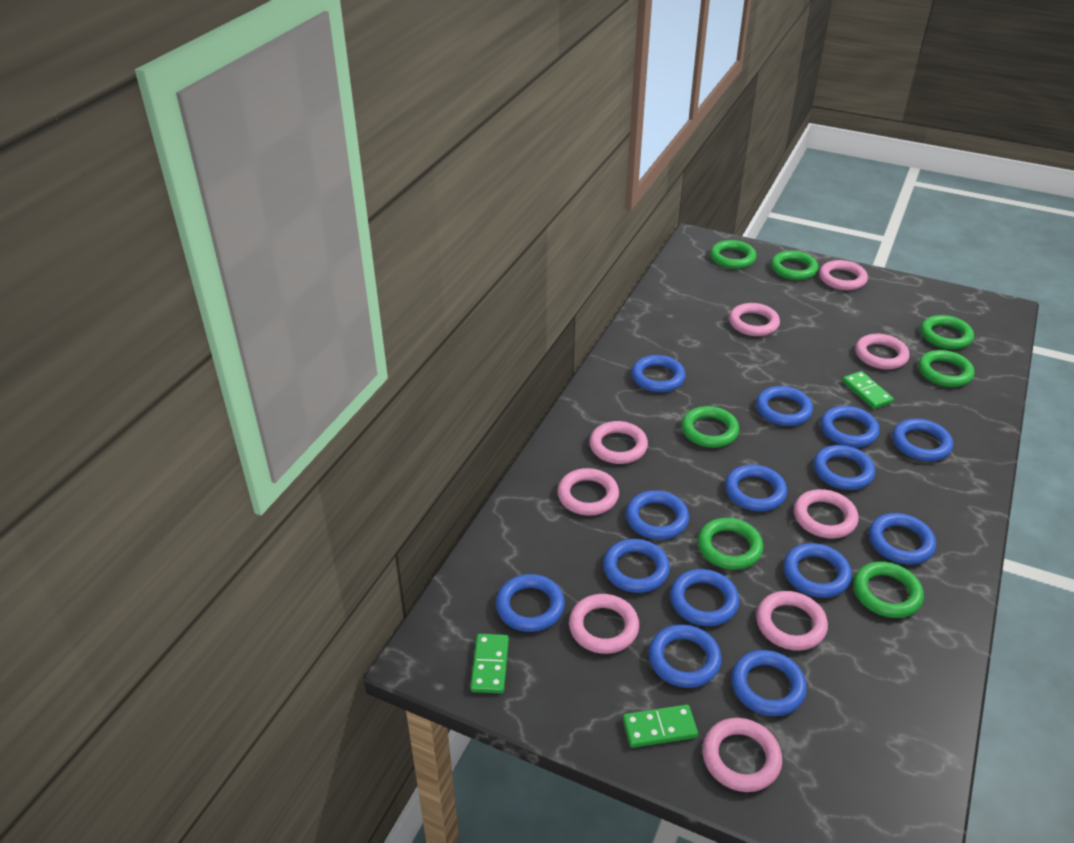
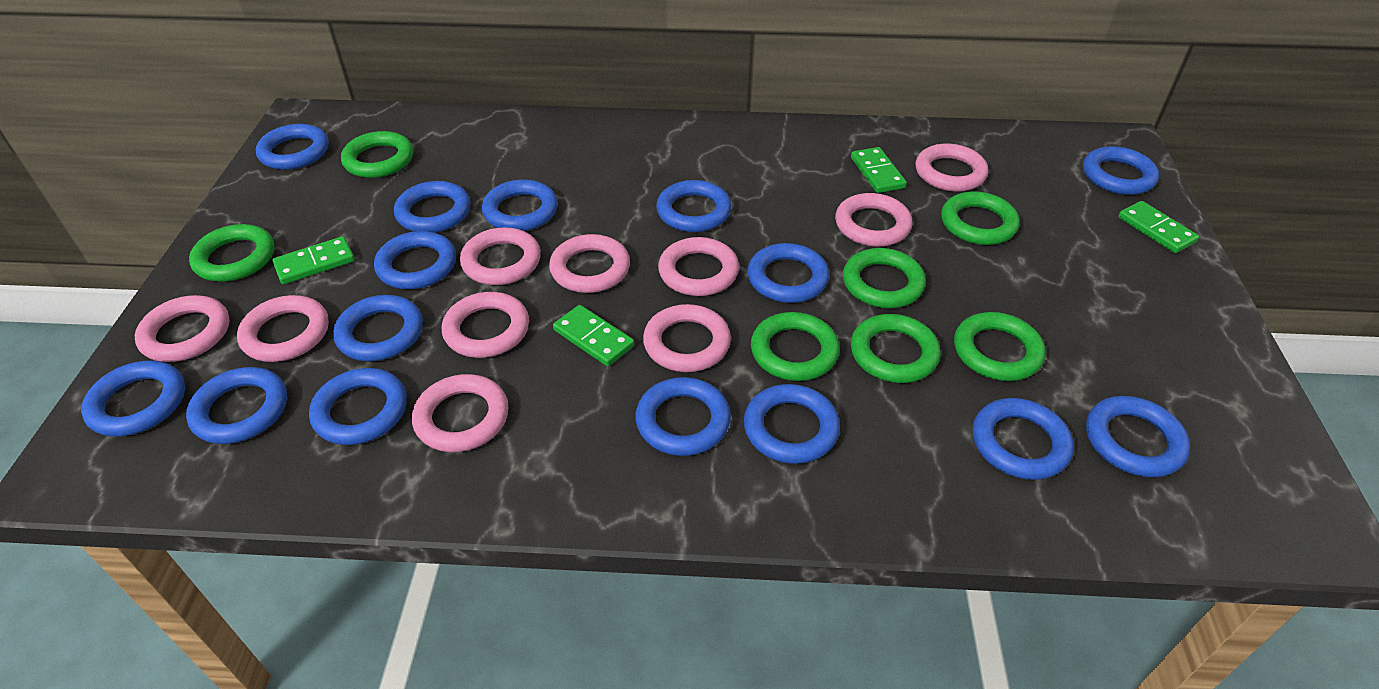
blue ring: [496,574,565,632] [603,539,670,593] [626,490,689,540] [631,355,686,392] [648,624,722,688] [670,569,739,626] [725,465,787,511] [731,650,807,716] [756,386,813,426] [783,543,852,598] [814,445,875,490] [821,406,880,447] [869,513,936,565] [892,419,953,461] = 14 -> [81,361,185,437] [186,367,287,444] [256,124,329,170] [309,368,407,445] [333,295,423,361] [374,231,456,289] [394,181,471,233] [482,179,558,231] [635,377,731,456] [656,180,731,232] [744,384,840,464] [748,243,829,303] [973,398,1074,480] [1083,146,1159,195] [1086,396,1190,477] = 15
green domino: [470,634,509,693] [623,705,698,748] [842,371,894,409] = 3 -> [272,236,355,284] [553,305,634,366] [851,147,907,193] [1118,201,1199,253] = 4
pink ring: [557,468,619,515] [569,594,639,654] [589,421,648,464] [702,718,782,792] [729,303,780,336] [756,591,828,651] [794,489,858,539] [819,260,868,290] [855,334,910,369] = 9 -> [135,295,230,362] [237,295,329,362] [412,374,508,452] [442,292,529,358] [460,227,541,285] [549,234,630,293] [643,304,731,372] [658,237,739,296] [835,193,912,247] [916,143,988,192] = 10

